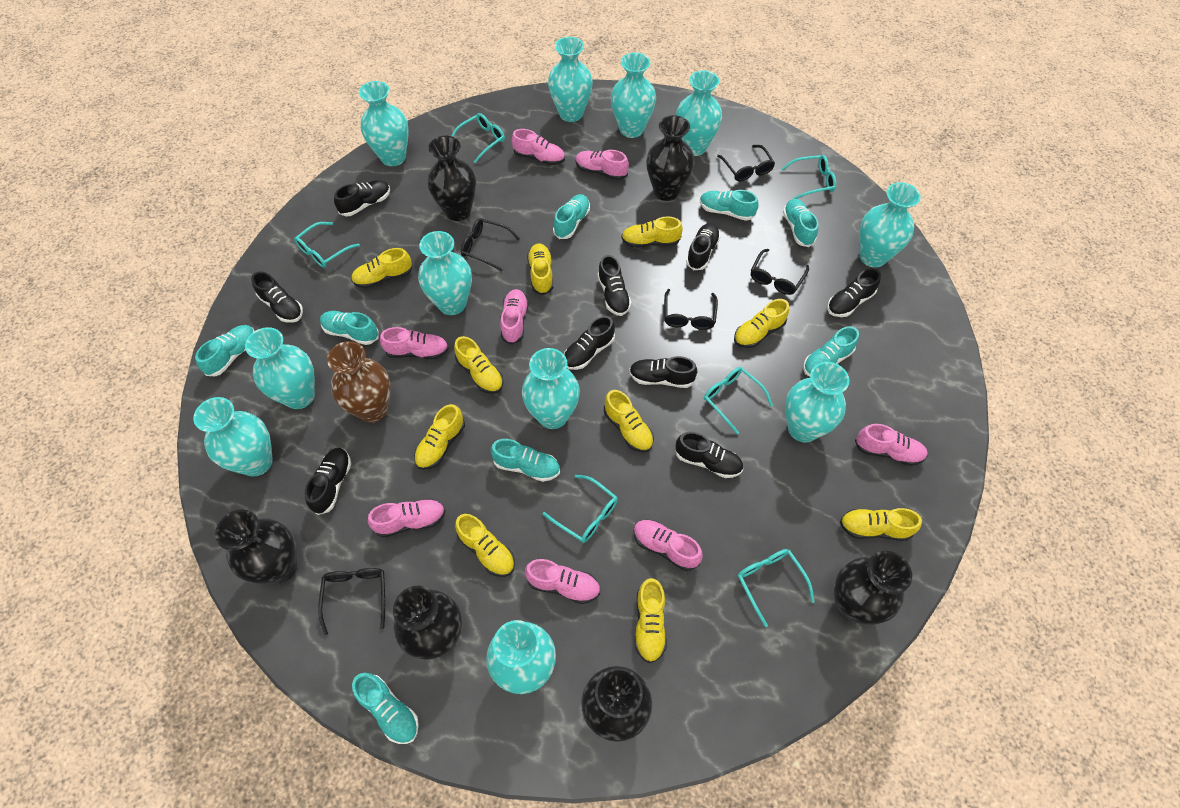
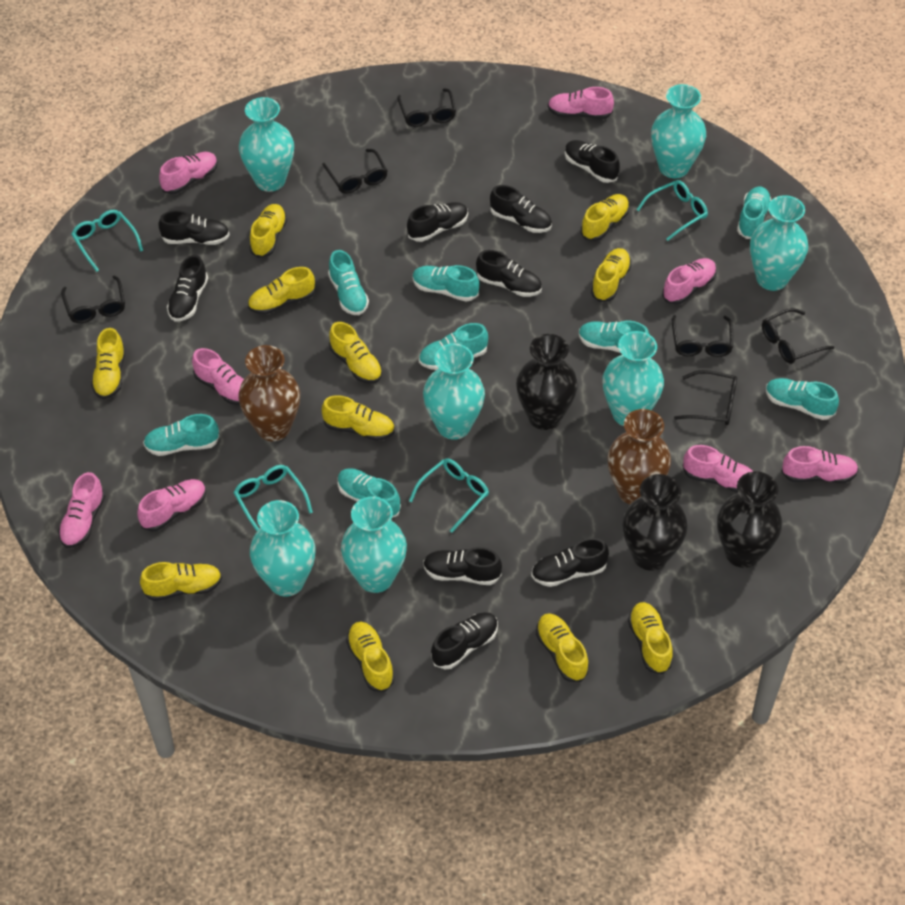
black glasses: [318,568,385,635] [461,218,520,271] [664,289,718,330] [717,145,775,182] [751,249,809,295] = 5 -> [61,275,125,323] [322,149,388,194] [397,88,456,127] [672,315,733,357] [674,370,737,425] [762,308,834,364] = 6
black vase: [215,509,298,584] [393,586,462,660] [427,136,476,221] [581,665,653,742] [646,115,694,201] [834,551,912,625] = 6 -> [516,334,578,430] [623,474,688,571] [717,471,783,568] = 3
brown vase: [327,341,391,423] = 1 -> [238,345,300,441] [607,409,671,504] = 2
turquoise glasses: [294,222,360,268] [452,113,505,163] [542,475,618,543] [704,367,773,434] [737,549,815,627] [781,155,836,199] = 6 -> [71,210,143,272] [233,465,313,531] [409,458,489,533] [636,180,708,241] = 4
turquoise vase: [193,397,273,476] [245,327,315,409] [359,81,409,166] [418,231,472,315] [486,620,556,694] [522,348,580,429] [548,37,593,122] [611,53,656,138] [676,71,722,156] [785,362,849,442] [859,182,921,268] = 11 -> [239,97,294,192] [250,500,316,597] [341,497,407,593] [423,343,485,440] [603,331,664,426] [651,84,706,178] [750,195,808,291] = 7
yellow shoe: [351,248,413,288] [414,404,465,470] [454,336,504,394] [455,514,515,577] [527,243,553,295] [604,390,654,453] [621,217,683,248] [634,578,667,663] [734,299,789,348] [840,508,922,541] = 10 -> [91,328,125,399] [140,562,222,601] [248,267,315,315] [249,204,287,258] [322,395,395,441] [329,322,382,384] [346,622,395,692] [536,613,589,682] [581,194,630,241] [591,248,632,302] [628,602,673,675] = 11

